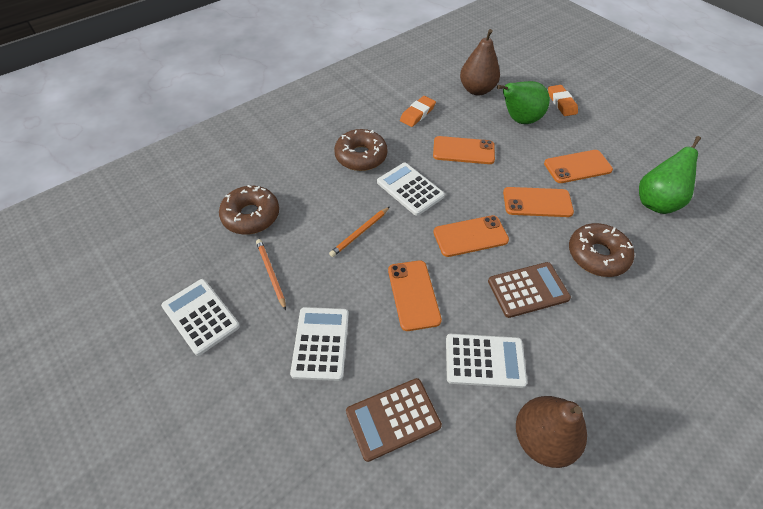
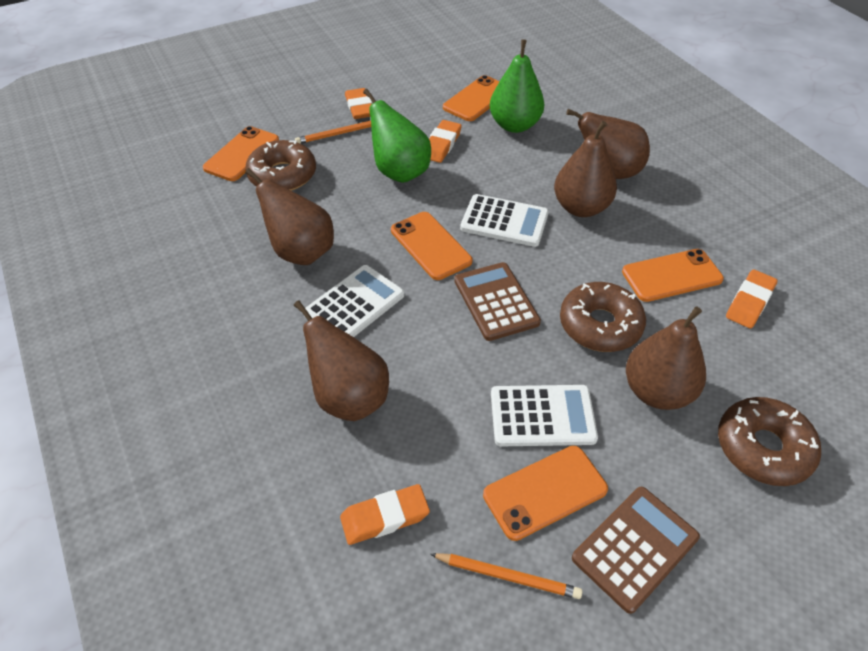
brown pear: [460,29,500,95] [516,396,587,468] = 2 -> [245,168,334,265] [294,300,389,421] [554,121,617,217] [566,109,650,179] [626,306,706,410] = 5
orange eraser: [400,96,436,127] [548,85,578,116] = 2 -> [340,484,430,545] [345,88,372,119] [429,120,462,163] [726,269,777,328] = 4
white calculator: [161,279,240,356] [290,307,349,381] [377,163,445,216] [446,334,527,388] = 4 -> [305,265,404,337] [460,194,549,247] [491,385,598,446] = 3

